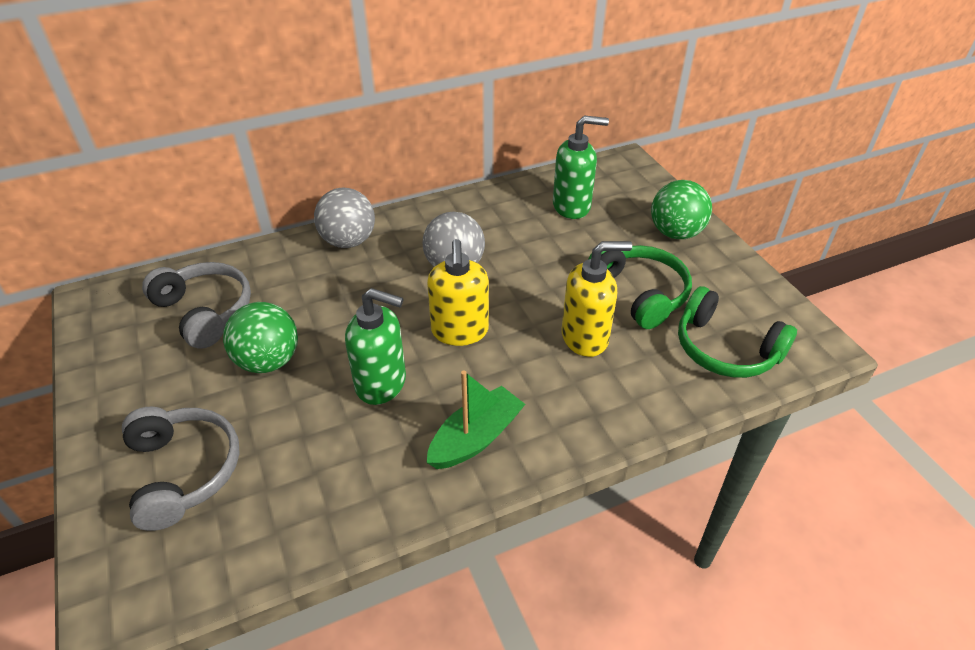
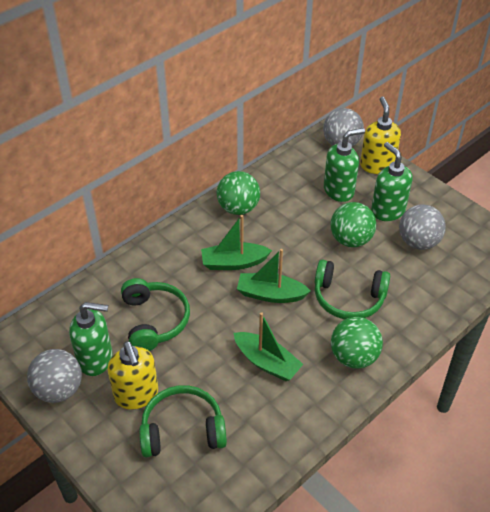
green ball: [223,302,298,373] [651,180,712,239] = 2 -> [217,171,260,215] [331,202,376,247] [331,317,383,369] = 3
green boat: [427,371,525,469] = 1 -> [201,215,272,270] [234,312,303,381] [237,249,311,303] = 3
green headphones: [588,245,692,329] [678,286,797,378] = 2 -> [121,278,190,351] [139,385,227,457] [315,259,390,319] = 3
green soap dispenser: [345,288,406,405] [553,115,609,219] = 2 -> [69,302,113,376] [324,128,365,202] [371,142,412,221] = 3
grey ball: [314,188,375,248] [423,212,485,267] = 2 -> [27,349,82,403] [323,108,364,146] [399,204,446,250] = 3
grey headphones: [122,407,240,531] [142,262,251,349] = 2 -> none = 0

